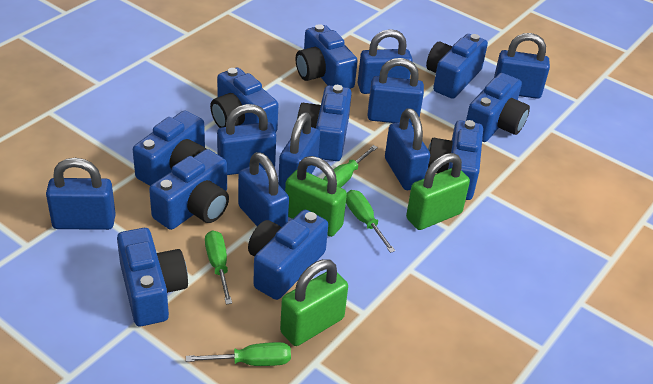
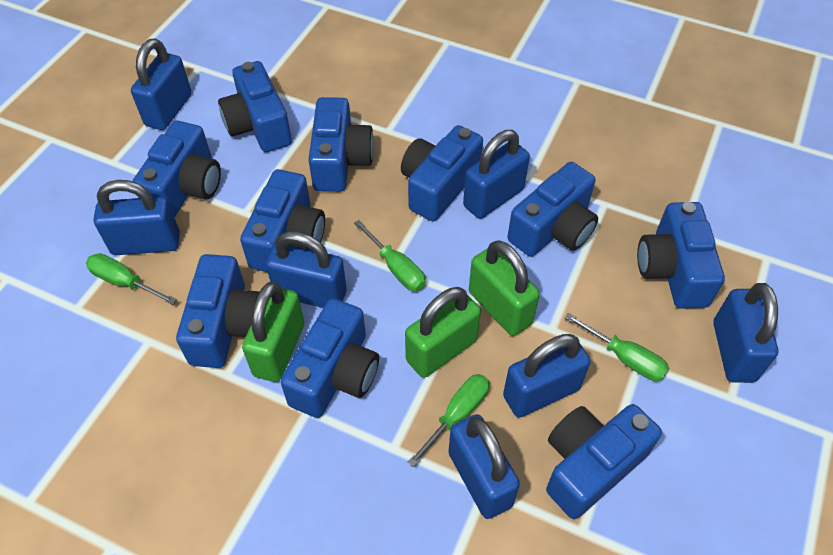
blue padlock: [46,158,116,230] [217,104,276,175] [238,152,289,227] [278,112,320,191] [358,29,413,94] [367,58,424,124] [385,108,430,190] [494,33,550,99] = 8 -> [94,180,180,255] [131,38,192,130] [266,231,347,308] [448,414,520,519] [463,130,530,219] [503,334,591,418] [713,283,778,383] = 7

